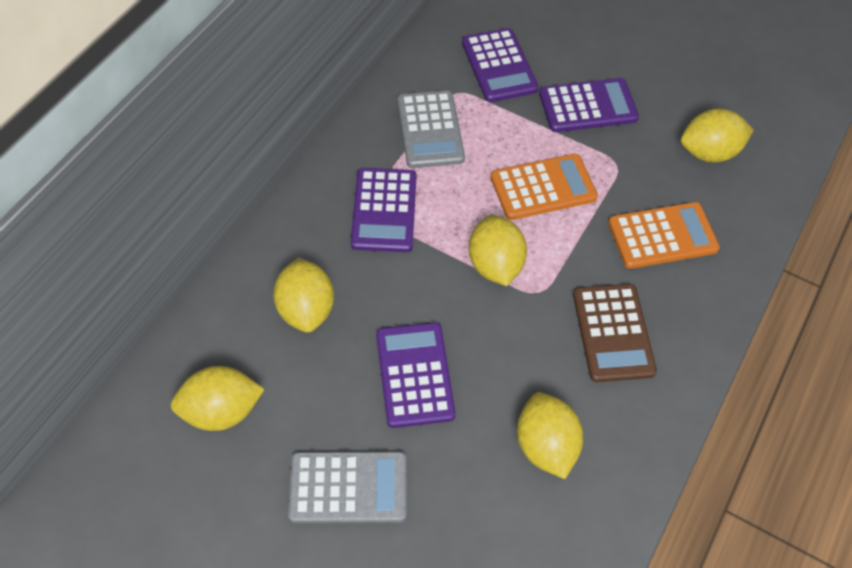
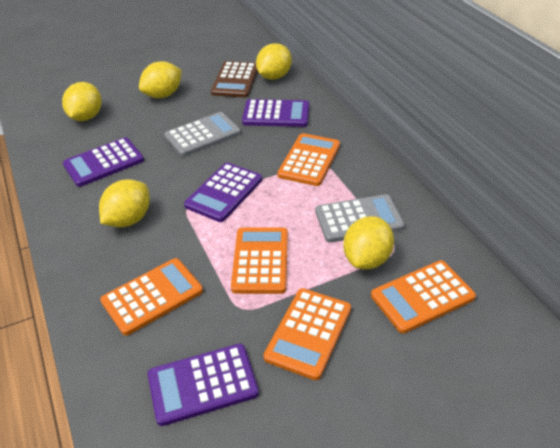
orange calculator: [491,154,598,220] [608,202,720,269] = 2 -> [100,258,203,336] [231,227,288,294] [263,288,351,380] [277,133,340,186] [371,260,476,333] = 5

